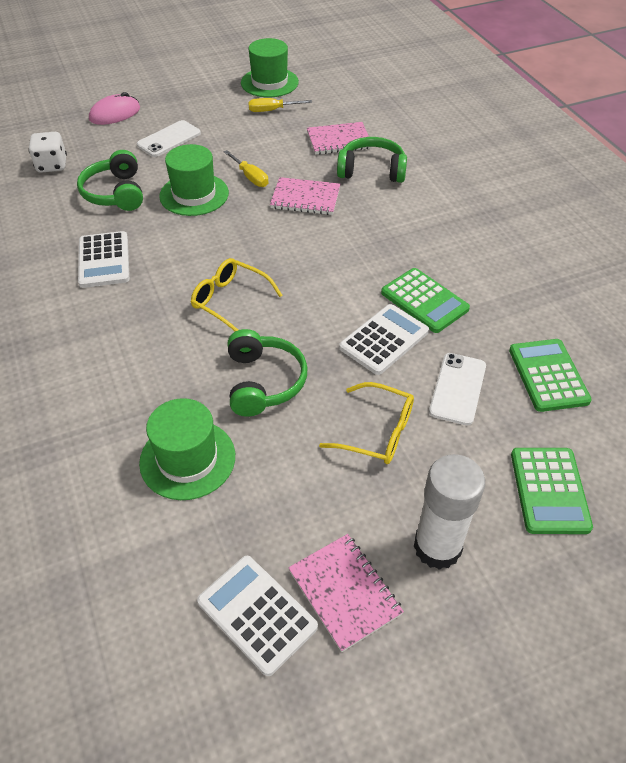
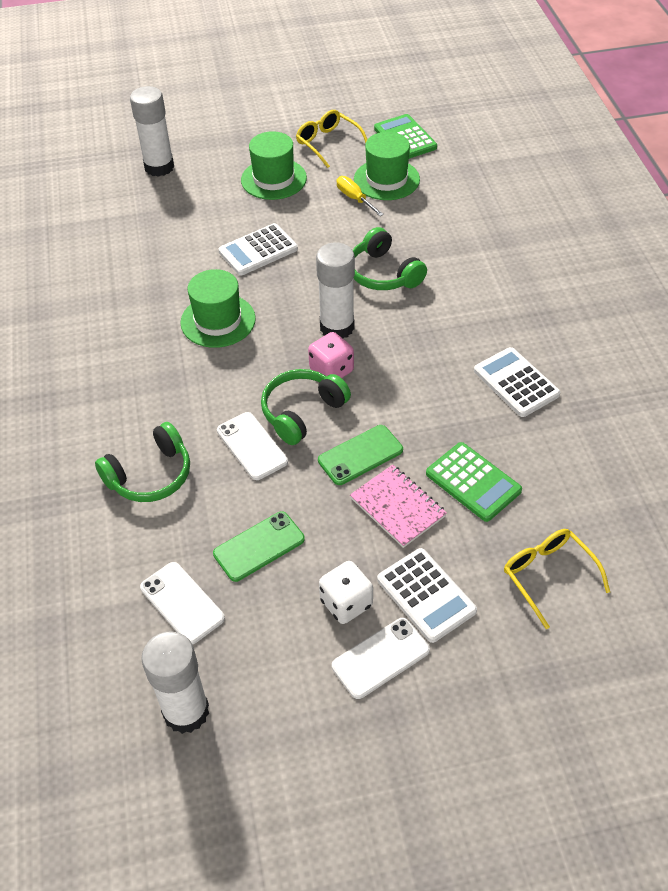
green calculator: [381,268,470,333] [509,339,592,412] [511,448,593,534] = 3 -> [374,114,437,159] [426,442,522,522] = 2
green phone: none = 0 -> [213,511,305,582] [318,425,403,485] = 2
pink dice: none = 0 -> [308,332,354,378] = 1
pink mouse: [89,92,140,125] = 1 -> none = 0
pink notebook: [270,177,340,215] [288,534,404,652] [307,122,372,155] = 3 -> [350,465,447,548] = 1
white glue stick: [414,454,485,570] = 1 -> [130,86,174,177] [141,632,209,734] [316,243,355,338] = 3
white phone: [137,120,201,157] [429,353,486,425] = 2 -> [140,562,225,644] [217,412,288,480] [332,618,430,699] = 3
yellow screwdriver: [223,150,268,187] [248,98,312,112] = 2 -> [337,176,384,216] = 1

